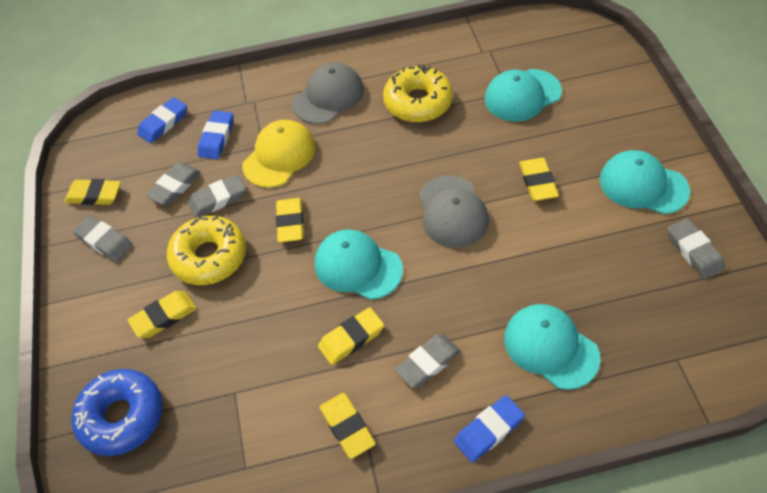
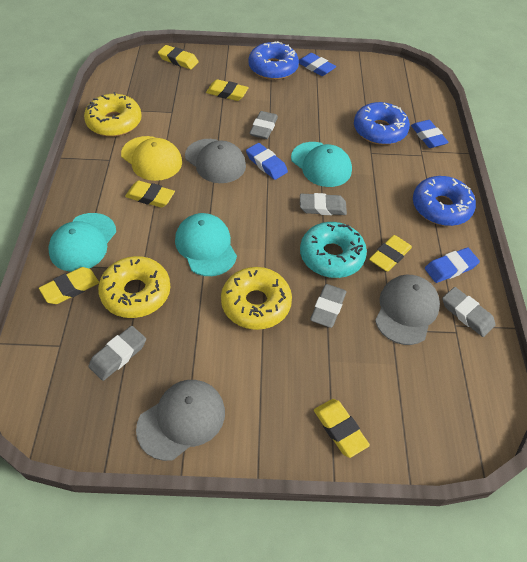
blue donut: [71,369,163,456] = 1 -> [248,41,299,80] [354,102,410,145] [413,176,476,226] = 3
blue eraser: [137,97,187,143] [198,111,233,159] [454,395,525,462] = 3 -> [246,143,288,180] [299,53,336,76] [411,120,449,148] [425,248,480,283] = 4
grey cap: [292,63,364,124] [419,175,489,248] = 2 -> [136,380,225,461] [185,139,246,183] [375,275,440,345] = 3
turquoise cap: [315,229,403,300] [485,69,562,122] [504,304,601,390] [599,150,690,214] = 4 -> [48,213,116,272] [175,213,237,276] [291,142,352,187] = 3
turquoise donut: none = 0 -> [300,222,367,278] = 1
yellow donut: [167,215,246,285] [383,64,453,123] = 2 -> [84,92,142,137] [98,256,171,318] [221,267,292,330] = 3

